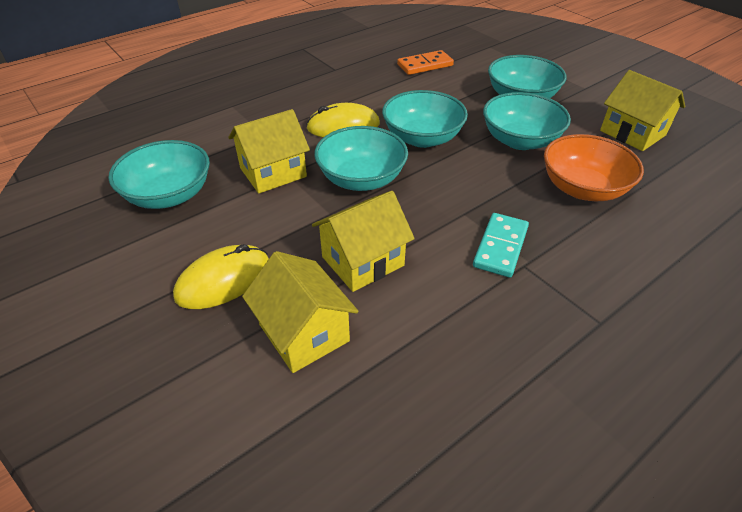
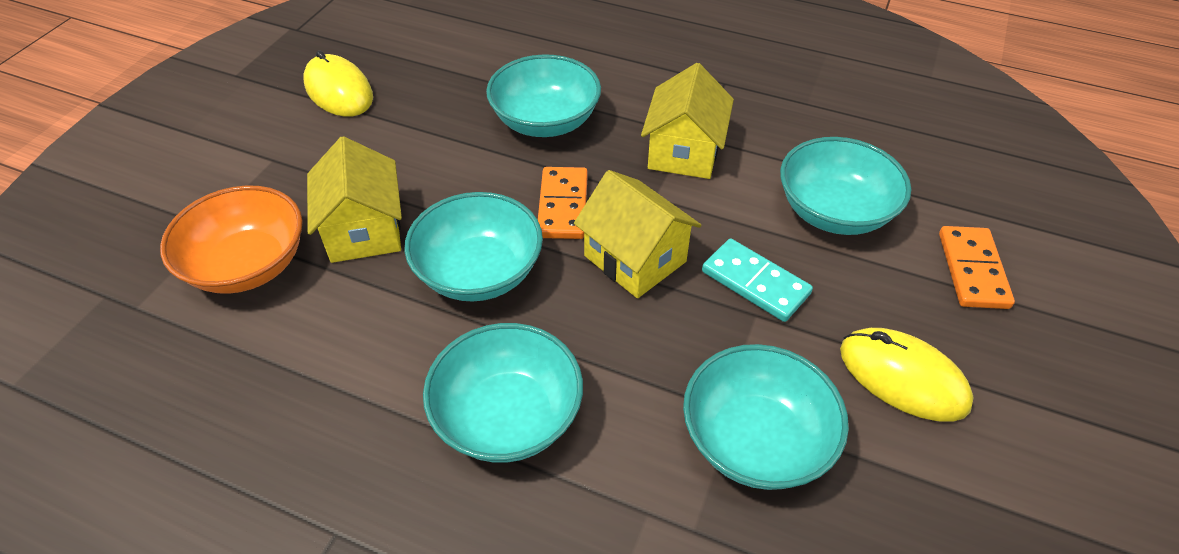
orange domino: [397,50,454,75] = 1 -> [538,167,588,239] [939,226,1015,309] = 2
yellow house: [228,109,310,193] [242,251,359,373] [312,191,415,292] [600,70,685,151] = 4 -> [307,136,402,263] [574,170,702,298] [641,63,734,179] = 3

